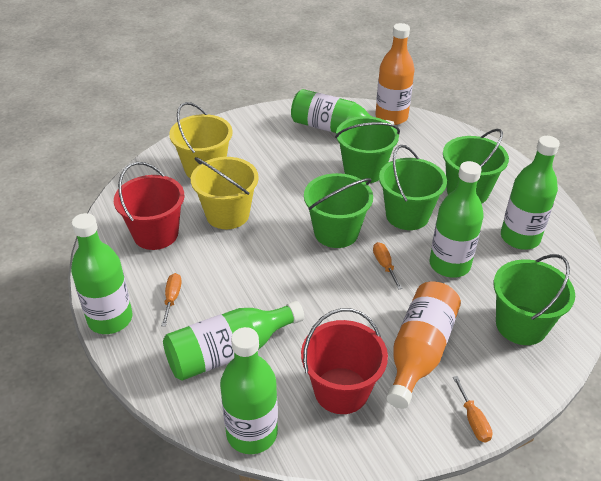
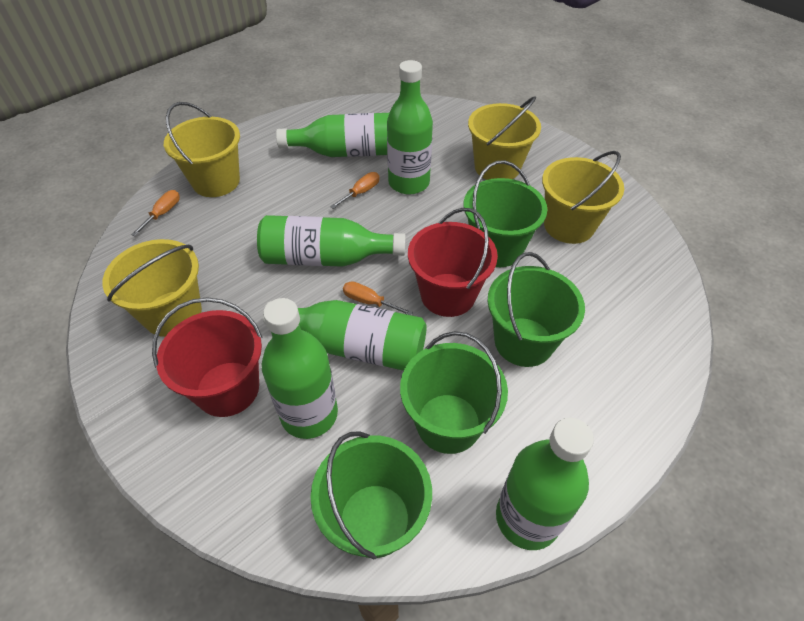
green bucket: [304,173,373,248] [335,116,400,183] [379,145,447,230] [443,129,509,204] [494,254,575,345] = 5 -> [310,431,432,559] [400,331,508,454] [464,160,548,267] [487,252,585,367] = 4
orange bottle: [375,23,415,125] [387,282,461,409] = 2 -> none = 0
yellow bucket: [169,102,233,179] [191,157,259,229] = 2 -> [102,239,202,337] [164,102,240,197] [468,96,541,180] [542,151,624,244] = 4

